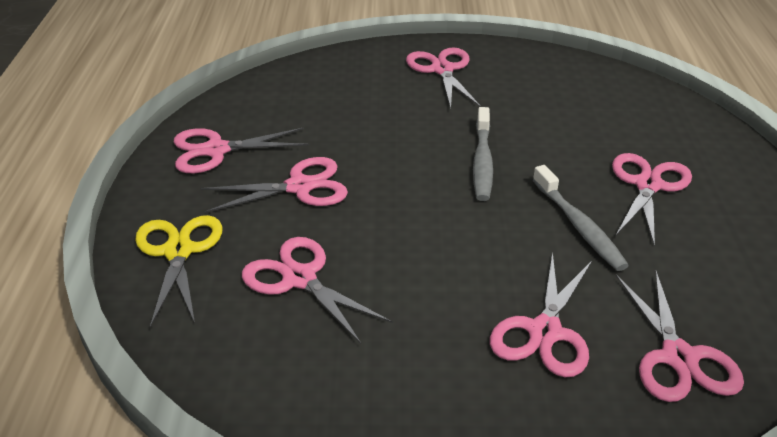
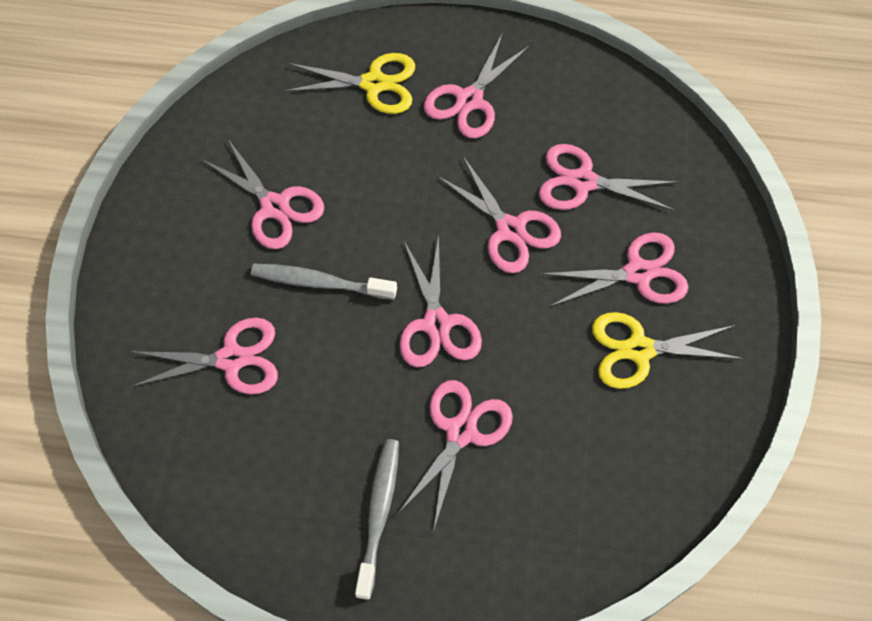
pink scissors: [174,127,309,173] [200,157,348,213] [242,237,393,344] [406,47,481,109] [490,252,592,377] [612,153,692,247] [616,270,744,402] = 7 -> [129,318,278,394] [201,138,324,249] [397,380,513,532] [399,235,482,367] [424,32,531,139] [437,156,561,273] [539,144,678,211] [540,232,689,307] = 8
yellow scissors: [135,215,222,327] = 1 -> [283,53,415,114] [592,312,743,389] = 2

